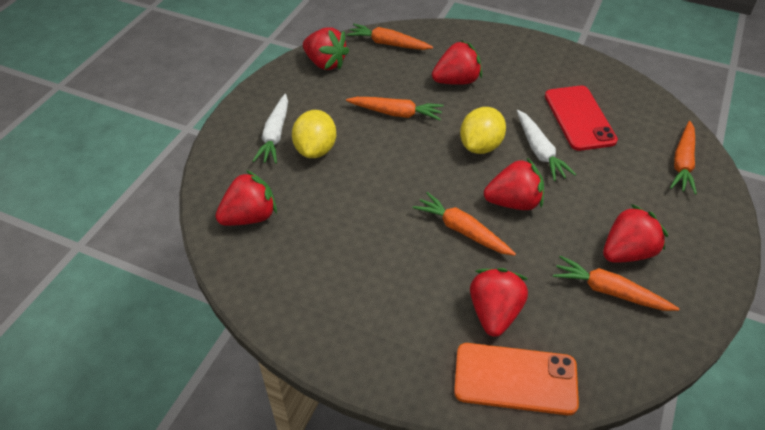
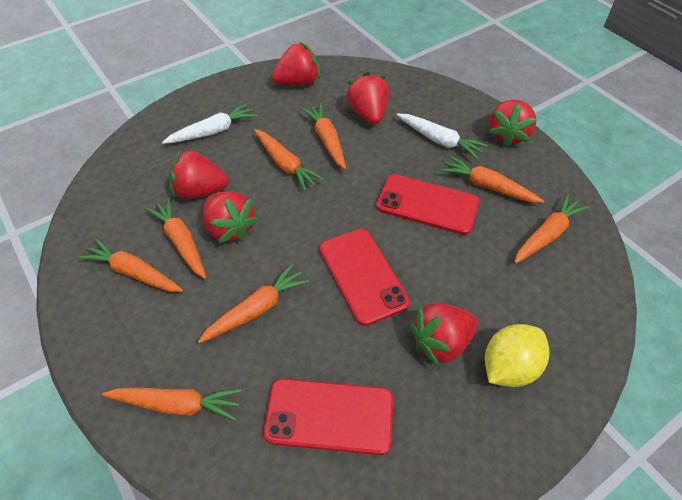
orange carrot: [346,24,433,50] [346,97,444,120] [413,192,516,256] [553,256,679,311] [670,121,697,194] = 5 -> [78,238,183,292] [102,388,242,421] [145,197,207,279] [198,264,309,343] [254,129,324,191] [301,103,346,170] [440,155,544,203] [514,194,589,264] = 8
orange phone: [454,343,579,415] = 1 -> none = 0
red phone: [545,86,618,151] = 1 -> [264,379,393,455] [319,228,410,326] [376,174,480,235] = 3
yellow lemon: [292,110,336,158] [460,107,506,154] = 2 -> [485,324,550,387] = 1

